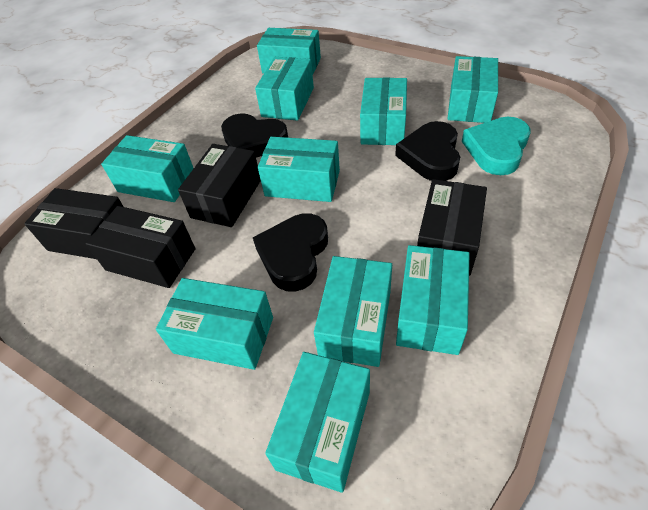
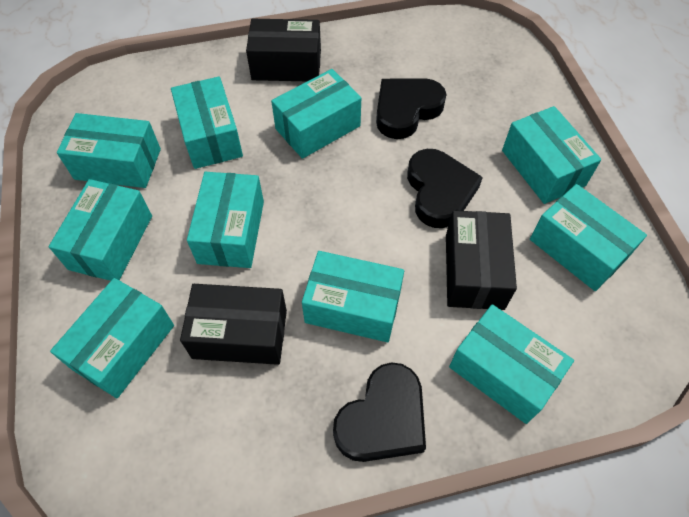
black box: [24,188,124,259] [85,206,195,288] [178,144,261,227] [417,179,487,276] = 4 -> [180,284,287,365] [246,19,321,81] [446,210,517,310] = 3
turquoise heart: [462,117,531,175] = 1 -> none = 0

